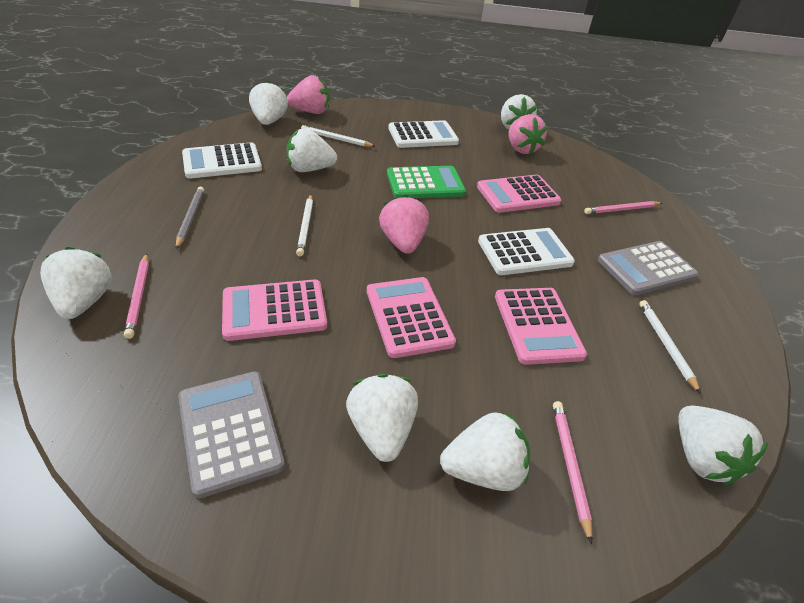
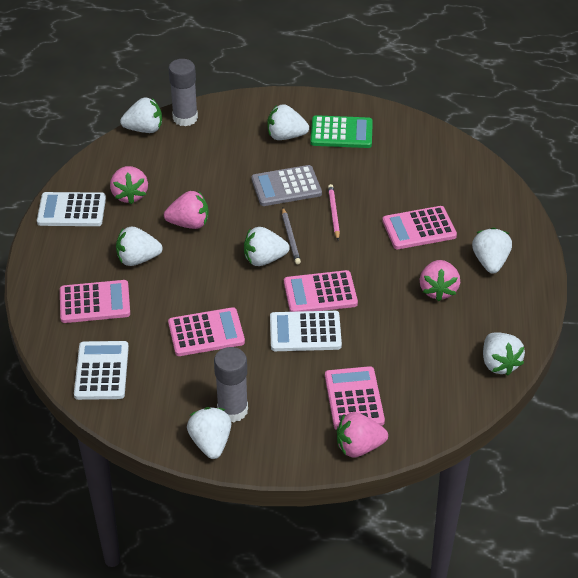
grey calculator: [178,372,285,499] [598,241,699,295] = 2 -> [251,165,322,206] = 1
grey glue stick: none = 0 -> [168,59,198,126] [214,347,248,422] = 2
pink calculator: [222,279,327,341] [367,277,456,358] [477,175,561,213] [495,288,587,365] = 4 -> [60,280,130,323] [168,307,245,356] [284,270,358,312] [325,366,385,430] [382,206,457,249] = 5
pink pencil: [124,253,149,339] [553,401,592,544] [584,201,662,214] = 3 -> [328,184,340,240] = 1
pink strawberry: [287,75,330,114] [379,195,429,254] [509,114,548,155] = 3 -> [110,166,148,204] [164,191,209,229] [337,412,388,457] [420,260,460,301] = 4
white pencil: [296,195,313,256] [301,125,376,147] [639,300,701,394] = 3 -> none = 0

